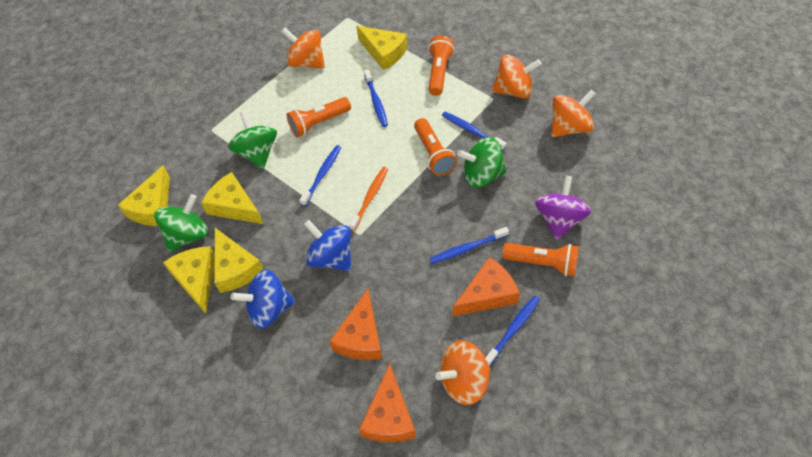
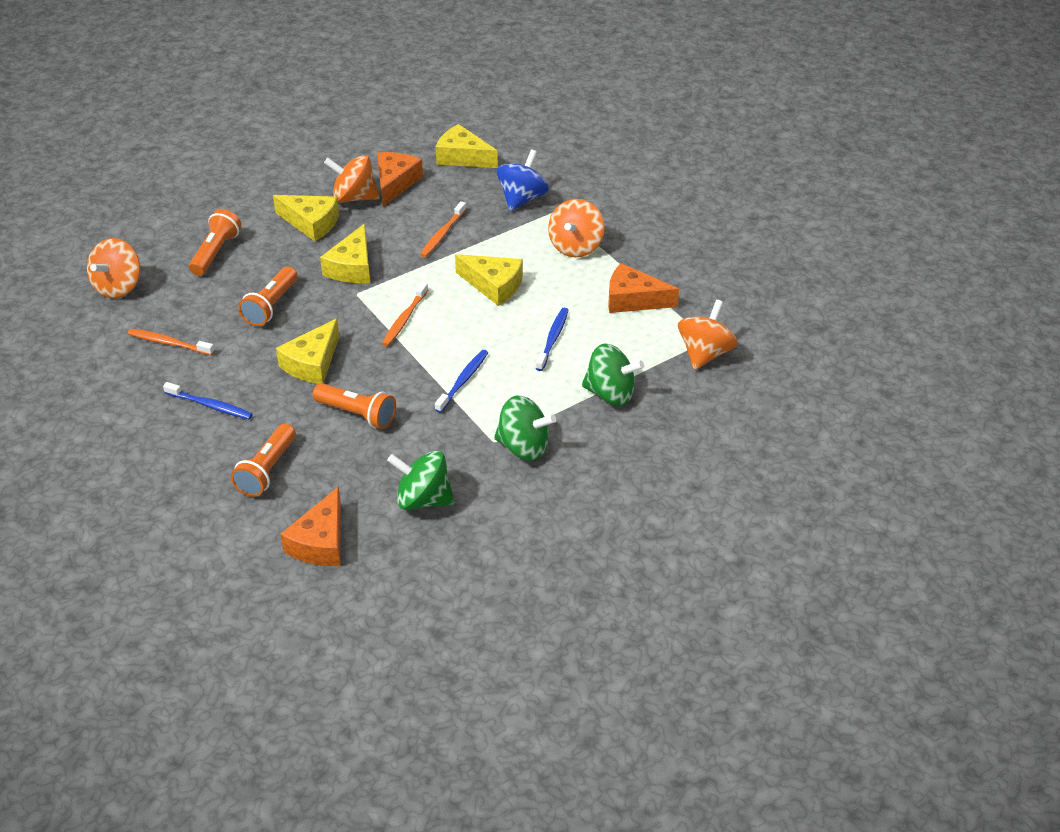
blue spinning top: [231,269,295,329] [304,220,351,271] = 2 -> [497,149,549,211] = 1
blue toothbrush: [300,145,342,206] [364,69,388,127] [430,227,509,264] [442,112,507,151] [485,296,540,366] = 5 -> [163,382,253,419] [435,350,488,413] [536,308,569,371] = 3
orange toothbrush: [349,167,388,231] = 1 -> [128,329,214,355] [382,282,428,346] [420,201,466,257] = 3
purple spinning top: [535,175,591,240] = 1 -> none = 0

